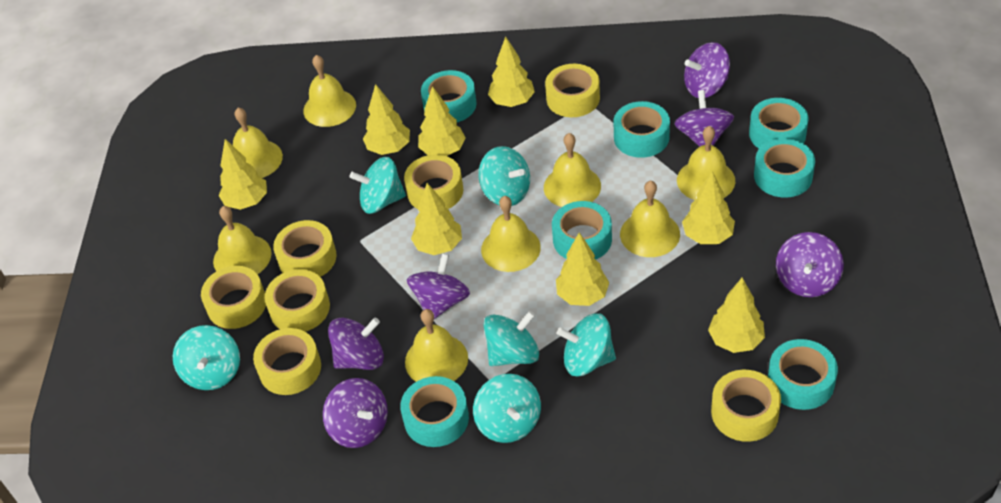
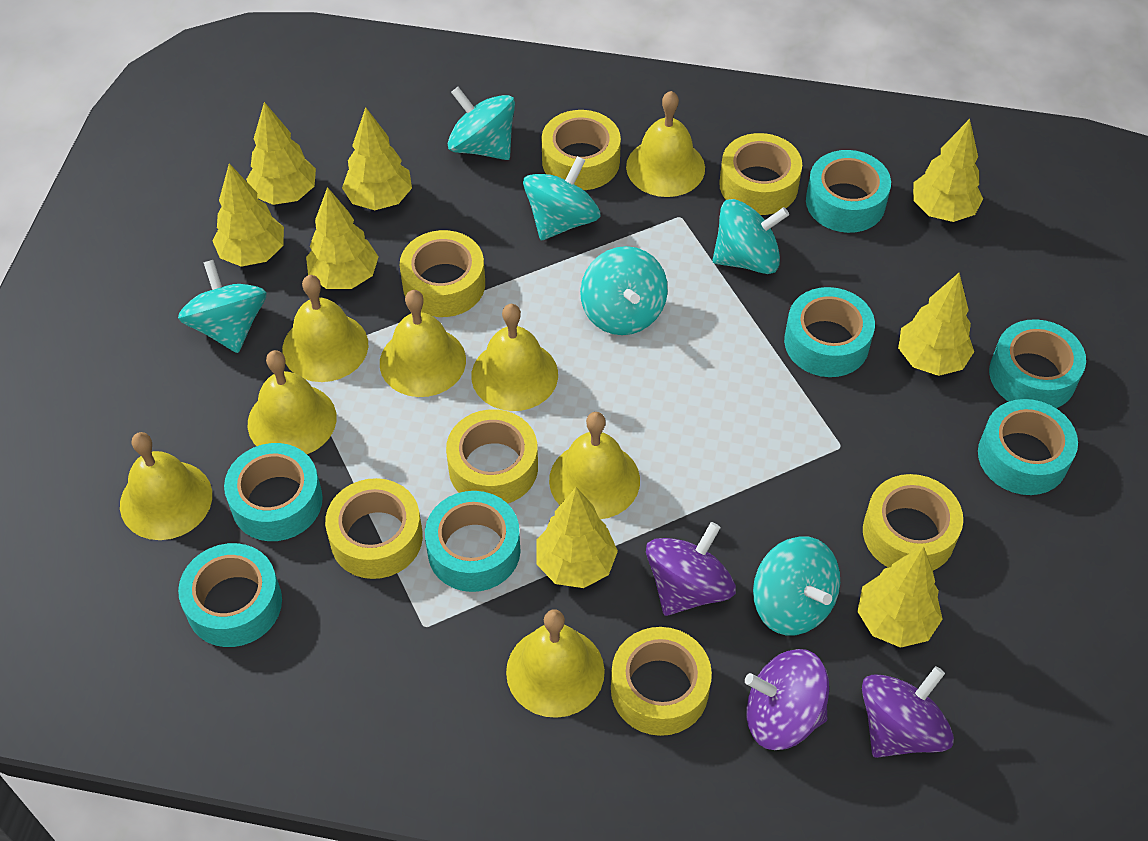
purple spinning top: [323,378,388,448] [328,318,384,370] [407,253,470,319] [674,90,734,147] [684,42,730,98] [776,232,844,297] = 6 -> [646,522,736,616] [745,649,829,750] [862,666,954,758] = 3

